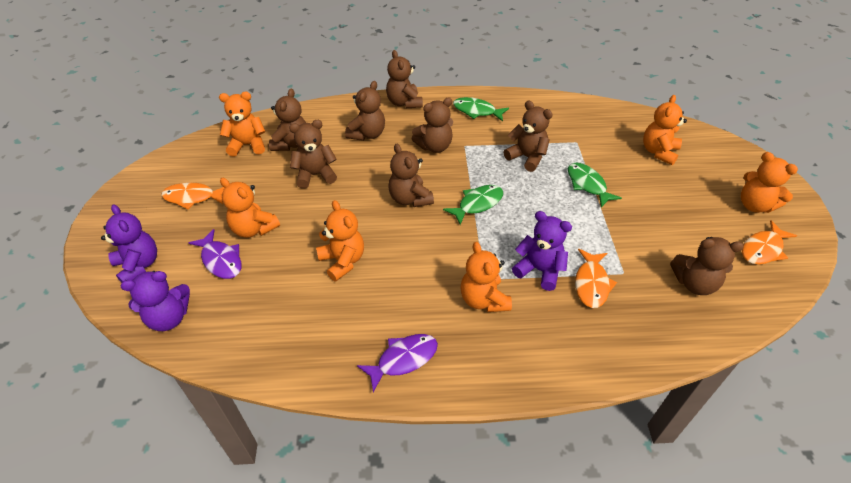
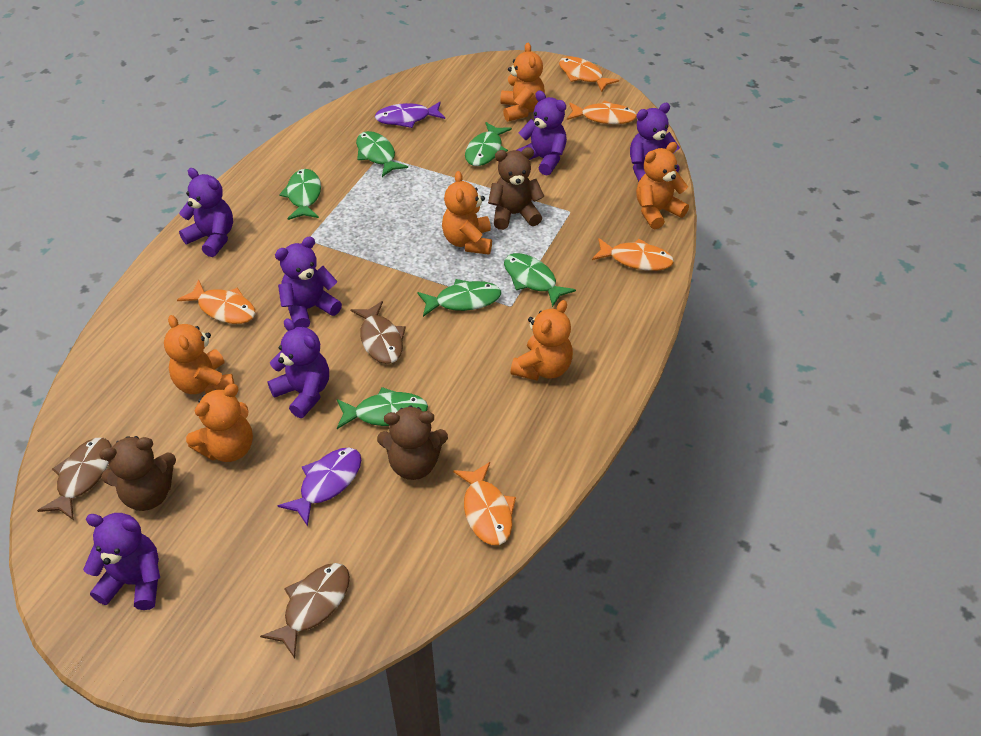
brown fish: none = 0 -> [37,438,112,520] [260,563,350,658] [351,301,406,364] = 3
brown teddy bear: [269,88,306,151] [289,120,337,189] [345,81,385,141] [386,50,423,108] [389,144,434,207] [412,97,453,153] [504,101,553,172] [670,237,744,295] = 8 -> [99,436,176,511] [377,406,448,480] [488,147,545,230] = 3
green fish: [443,185,503,225] [453,97,509,121] [568,163,622,207] = 3 -> [279,169,321,220] [337,387,428,429] [356,131,408,177] [417,279,501,317] [465,122,512,166] [504,253,576,307] = 6
orange fish: [161,182,224,210] [575,249,617,308] [742,220,797,265] = 3 -> [177,280,256,324] [453,462,516,545] [559,56,619,92] [567,100,637,124] [592,238,674,271] = 5
purple teddy bear: [101,204,157,283] [121,271,190,331] [512,211,572,291] = 3 -> [83,513,160,610] [179,168,233,257] [267,318,329,418] [275,236,342,328] [517,91,567,175] [630,103,680,182] = 6

